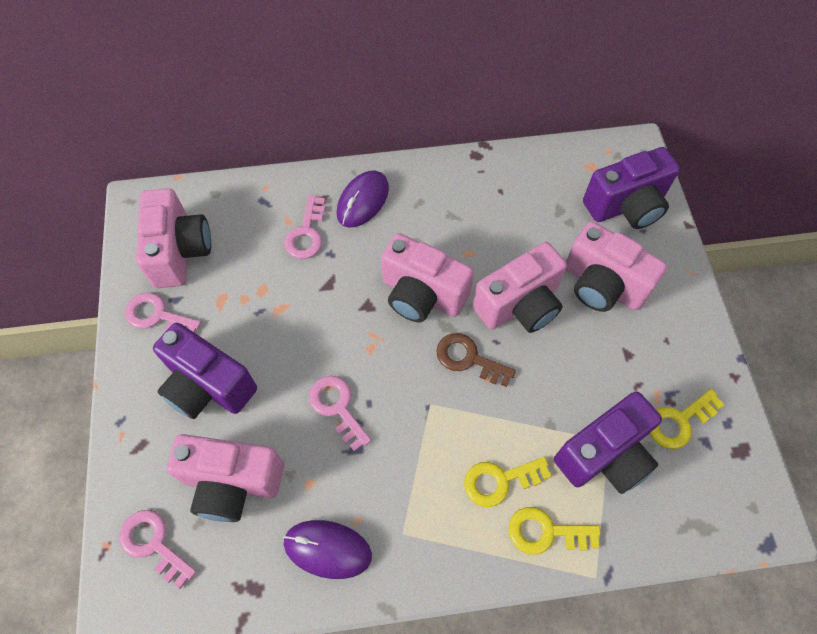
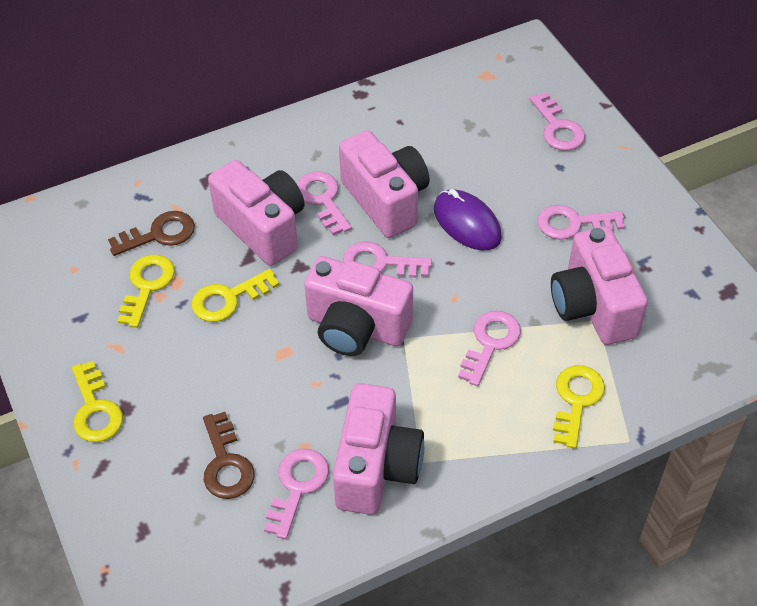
brown key: [436,333,516,387] = 1 -> [108,211,195,256] [203,412,255,499] = 2
pink key: [119,510,197,589] [125,292,201,333] [284,195,325,259] [309,376,371,452] = 4 -> [264,448,329,539] [297,172,352,235] [343,241,432,278] [458,311,521,386] [529,92,585,151] [537,205,625,240] = 6
purple camera: [153,323,257,419] [554,391,662,494] [583,147,680,229] = 3 -> none = 0
purple mouse: [283,520,372,579] [337,170,389,228] = 2 -> [434,189,502,251] = 1
yellow key: [464,457,551,507] [509,507,601,555] [649,389,724,449] = 3 -> [72,361,123,442] [118,255,175,328] [192,269,279,322] [553,365,605,449] = 4

